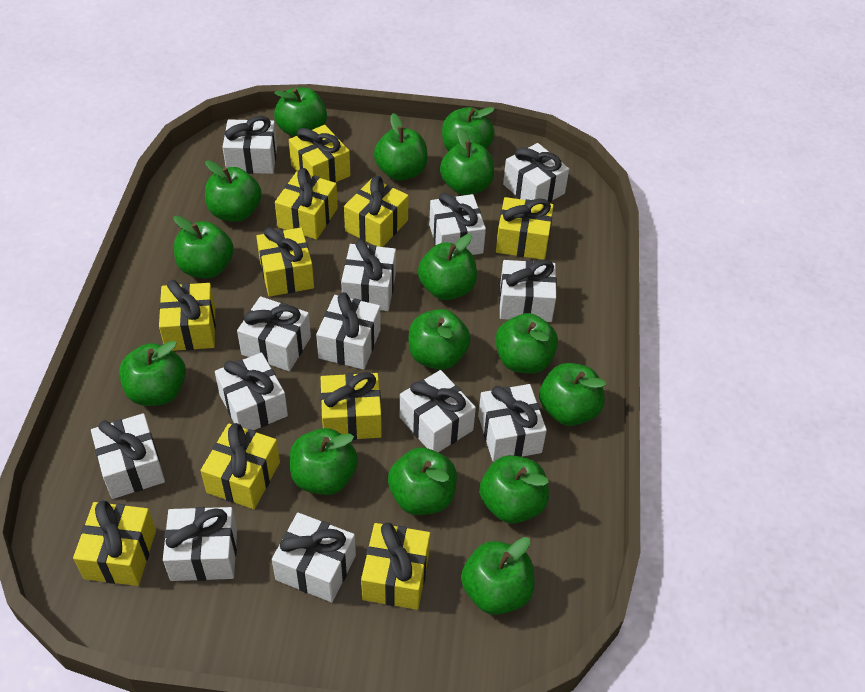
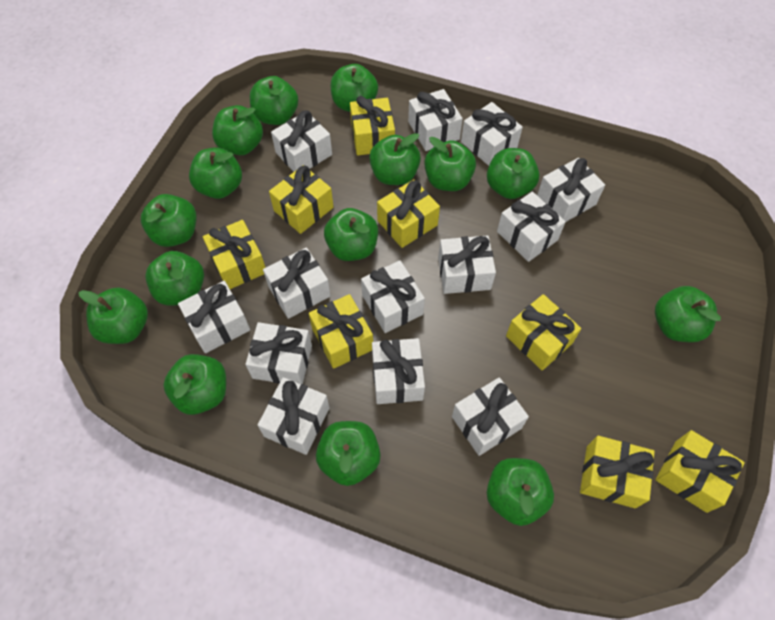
yellow gift: [73,501,156,586] [159,280,216,351] [201,423,280,509] [256,227,314,297] [275,168,338,240] [289,125,350,183] [320,372,382,440] [344,176,409,247] [361,522,430,610] [496,197,554,260] = 10 -> [203,220,266,289] [269,165,334,234] [309,294,373,369] [350,96,395,156] [377,179,440,248] [506,294,581,370] [580,436,655,508] [656,430,745,513] = 8

